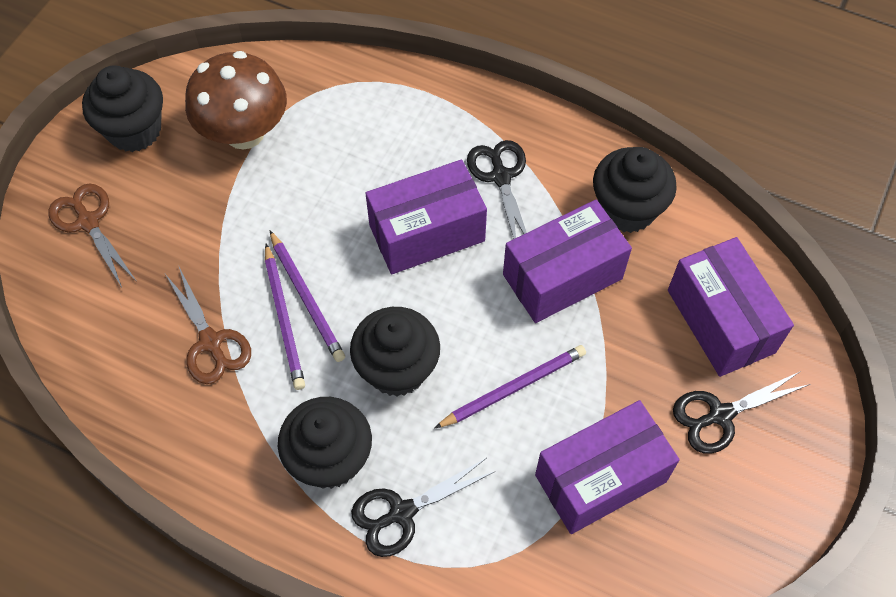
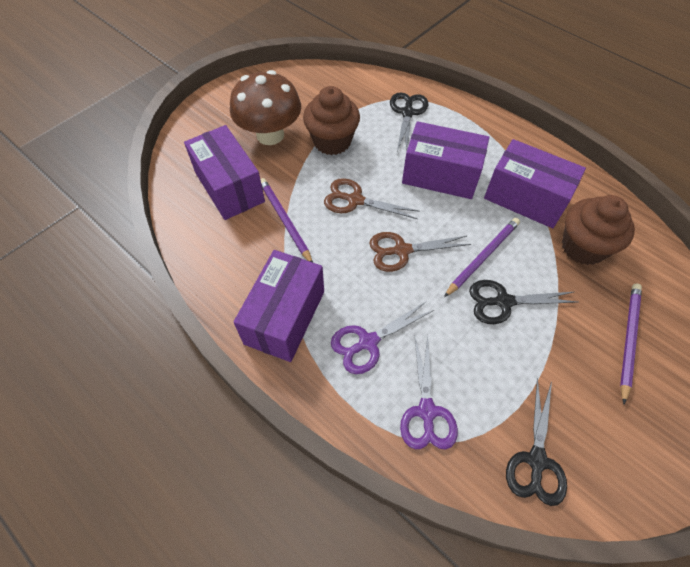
black cupcake: [82,65,163,152] [278,397,372,489] [350,307,440,397] [593,147,677,233] = 4 -> none = 0
brown cupcake: none = 0 -> [303,86,360,155] [562,195,635,265] = 2
purple scissors: none = 0 -> [331,301,434,374] [400,335,458,449] = 2

